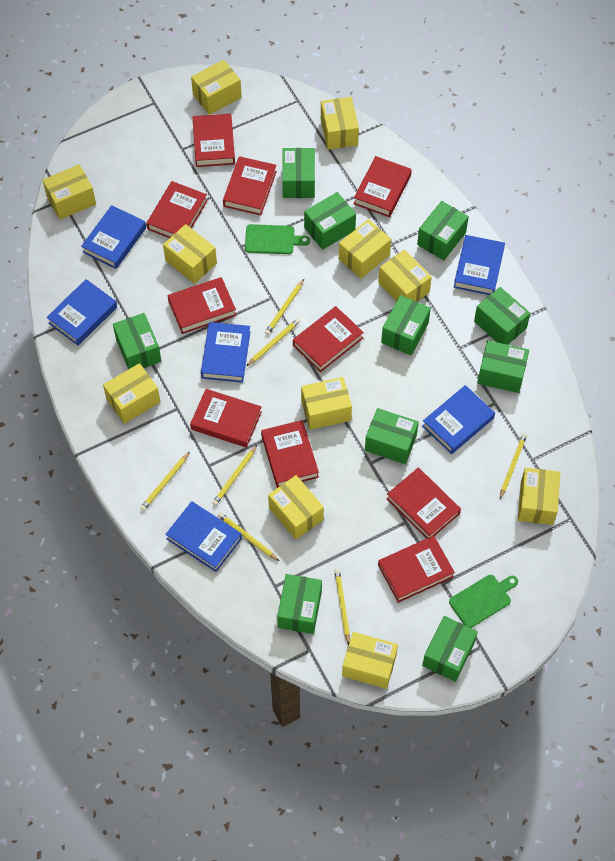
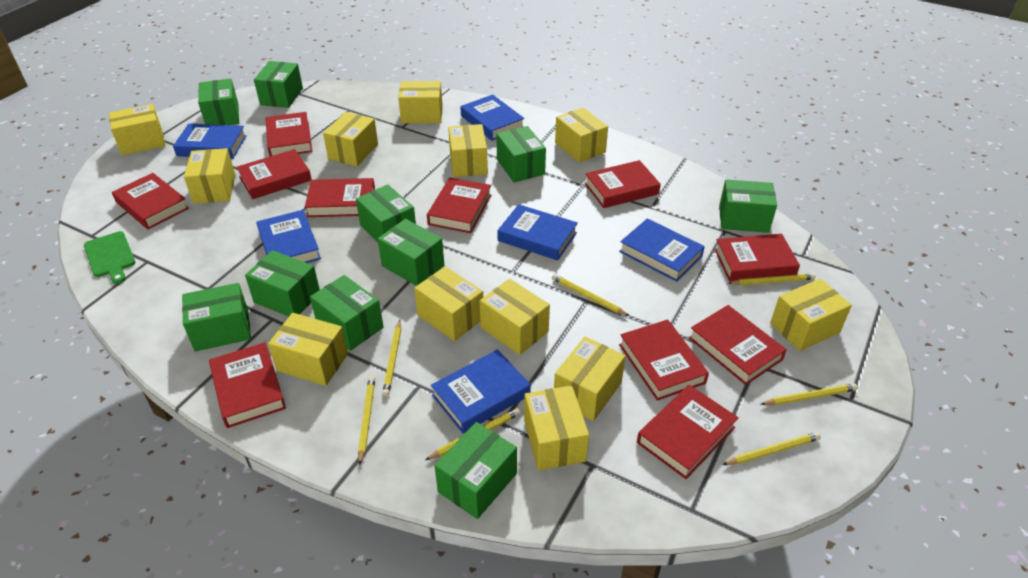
green cutting board: [245,224,310,254] [449,575,518,628] = 2 -> [84,231,135,284] = 1
red book: [146,181,208,238] [168,277,236,334] [190,389,262,448] [192,114,235,167] [223,156,277,215] [261,420,319,488] [293,306,364,372] [354,156,412,217] [378,536,455,603] [386,468,461,539] = 10 -> [112,173,189,229] [209,342,286,428] [236,149,312,199] [266,112,313,156] [305,178,375,217] [427,177,491,233] [584,160,661,208] [619,319,709,401] [637,385,739,479] [689,305,787,385] [714,234,800,282] = 11
yellow box: [43,164,96,220] [103,363,160,424] [163,224,217,284] [191,60,242,115] [268,475,324,540] [301,377,352,430] [321,97,359,150] [339,219,391,279] [342,632,398,689] [378,250,432,302] [518,468,560,525] = 11 -> [109,104,166,155] [184,148,235,204] [268,313,348,386] [323,112,378,166] [398,81,443,123] [414,266,483,341] [448,124,488,177] [480,279,550,355] [524,385,589,470] [554,337,626,421] [555,108,608,163] [770,279,852,351] = 12

